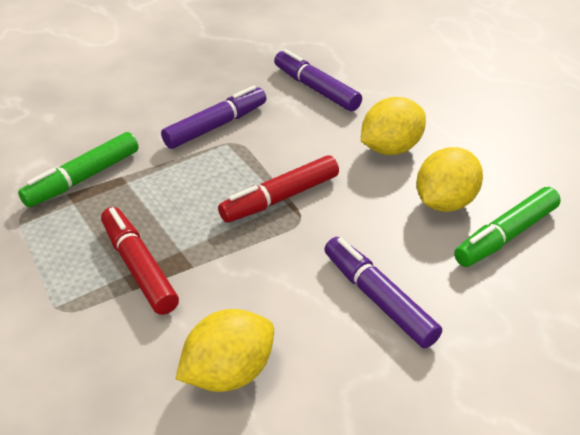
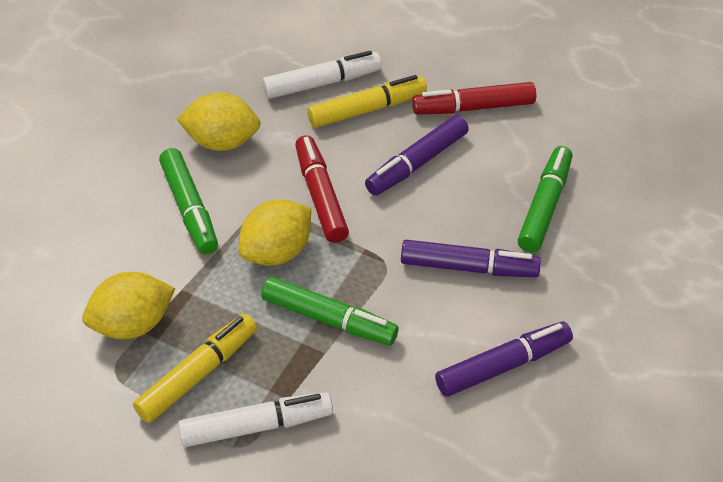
green marker: [18,132,139,207] [454,187,561,267] = 2 -> [159,148,218,254] [261,277,399,345] [518,146,572,252] = 3
white marker: none = 0 -> [178,392,333,447] [262,51,382,99] = 2
yellow marker: none = 0 -> [133,313,257,423] [307,75,427,128] = 2

